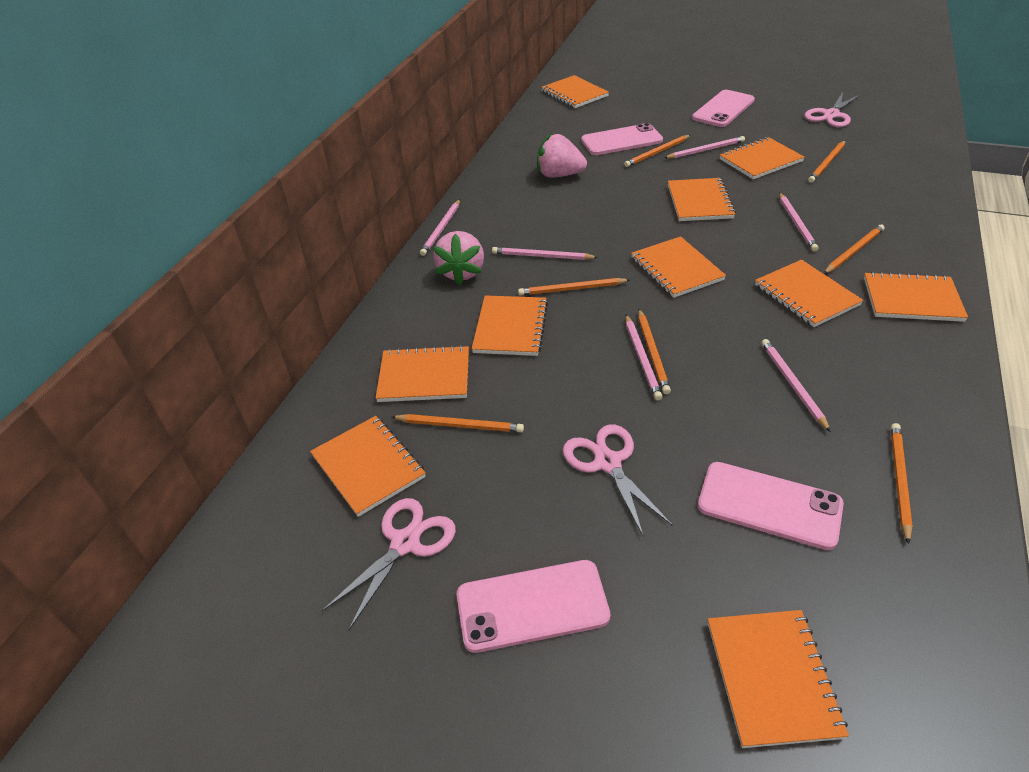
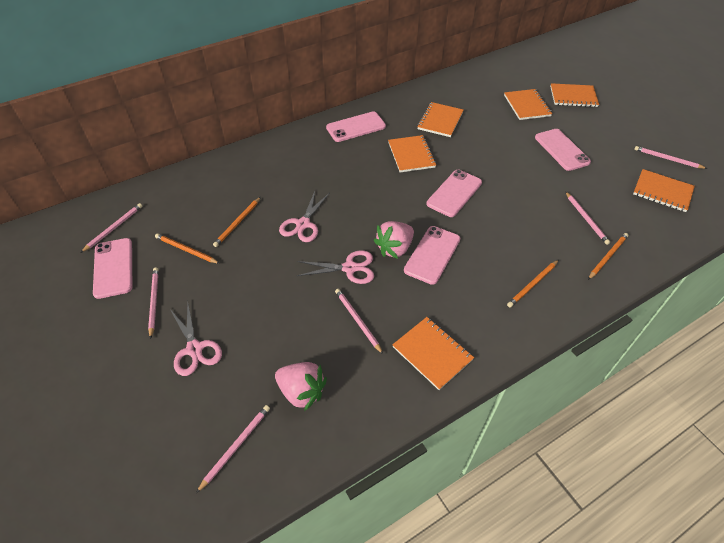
orange notebook: [310,416,426,517] [376,345,469,402] [472,295,548,356] [541,75,609,108] [631,236,726,298] [668,178,736,221] [708,610,849,748] [720,137,804,179] [755,260,863,327] [864,272,968,322] = 10 -> [388,135,436,172] [392,317,474,390] [417,102,464,137] [504,89,552,120] [550,83,599,107] [633,169,695,212] = 6
orange pencil: [392,414,524,432] [518,278,630,296] [624,135,691,167] [638,309,671,394] [808,141,845,183] [823,225,885,274] [891,423,913,544] = 7 -> [155,234,220,264] [213,197,261,247] [507,260,559,308] [588,233,629,280] = 4
pink phone: [457,560,610,653] [581,123,663,155] [692,90,755,127] [698,462,844,550] = 4 -> [93,238,132,299] [326,112,386,142] [404,226,460,285] [427,170,482,217] [535,129,591,171] = 5

